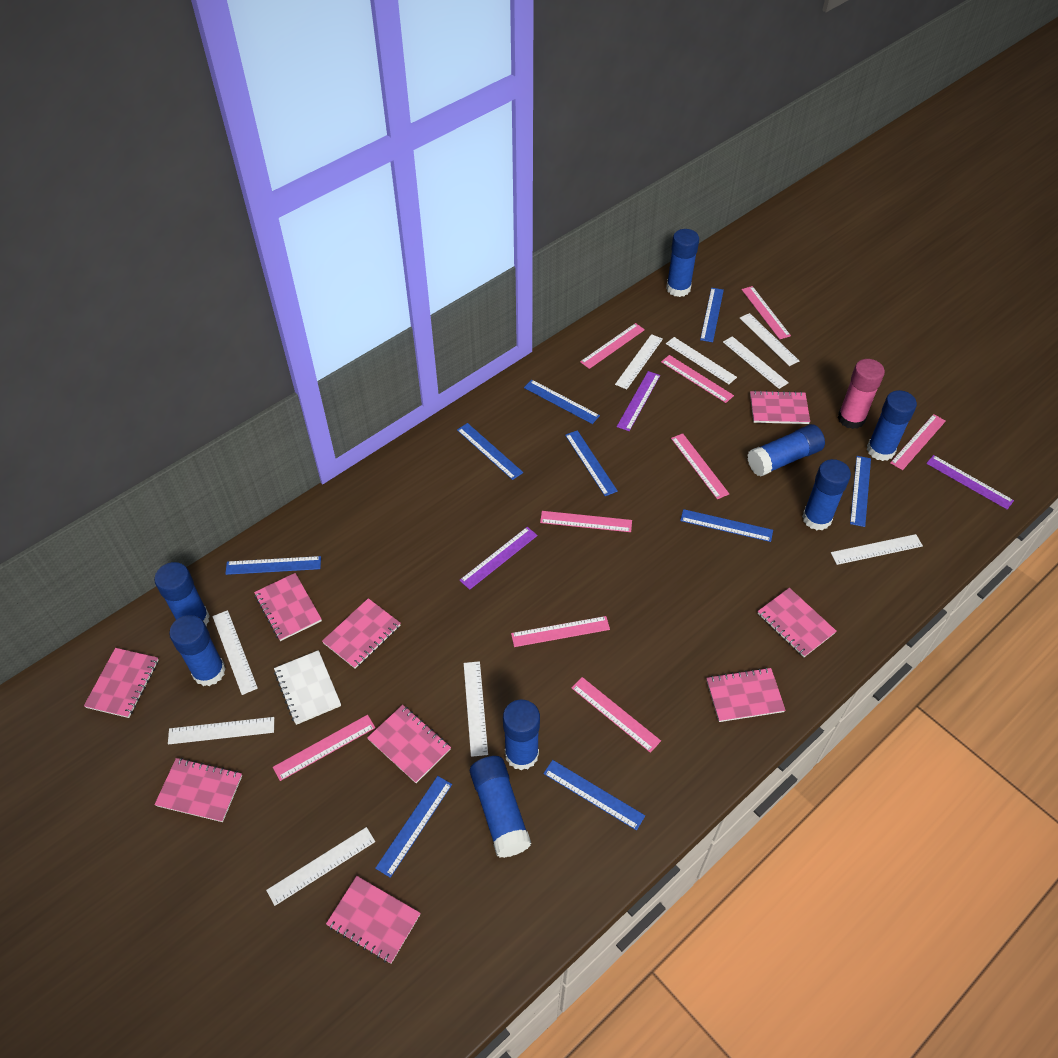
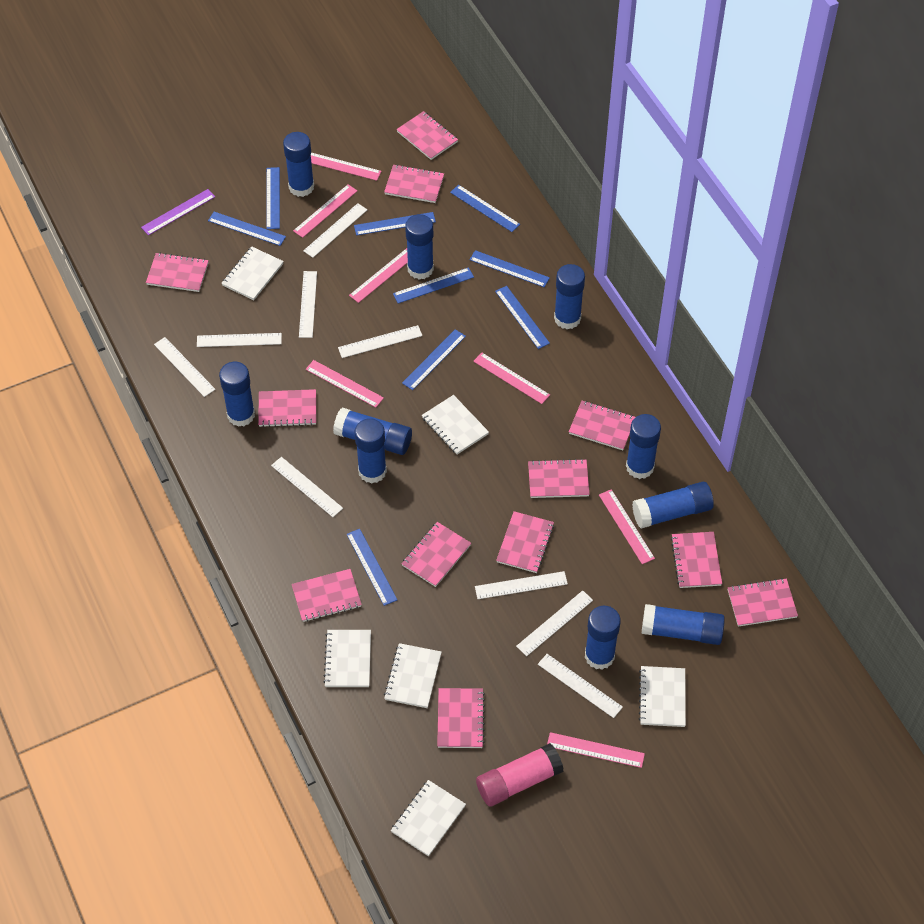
blue glue stick: [154,562,210,627] [169,615,226,686] [470,756,531,858] [503,700,540,771] [666,229,699,297] [747,424,825,477] [802,459,851,530] [867,390,917,461] = 8 -> [219,362,255,427] [283,132,314,197] [333,407,412,455] [355,418,387,484] [405,214,434,279] [554,264,585,330] [585,606,621,670] [626,414,661,479] [632,482,714,529] [641,604,725,645] = 10
pink notebook: [84,648,159,718] [154,758,242,822] [254,573,322,641] [322,598,401,669] [326,876,421,963] [367,705,451,783] [707,667,785,722] [750,390,810,424] [758,588,837,657] = 9 -> [146,252,209,292] [258,389,316,427] [292,569,362,622] [384,164,444,203] [396,111,458,160] [402,522,471,587] [437,688,485,748] [496,511,554,573] [528,459,590,498] [569,401,635,450] [671,532,722,588] [728,578,798,627] = 12
pink ruler: [273,715,375,781] [511,616,610,647] [540,511,632,532] [572,677,661,753] [580,323,645,369] [661,355,734,403] [671,433,729,499] [742,286,791,339] [890,414,946,470] = 9 -> [293,184,357,238] [306,360,384,408] [311,153,381,181] [349,248,408,303] [473,353,550,404] [547,732,645,768] [599,489,655,564] = 7
purple ruler: [459,527,538,590] [617,371,660,431] [926,455,1014,509] = 3 -> [141,189,215,235] = 1
white notebook: [274,650,341,725] = 1 -> [221,246,284,300] [323,630,371,687] [384,643,442,708] [391,780,466,856] [422,395,489,454] [639,666,686,727] = 6

